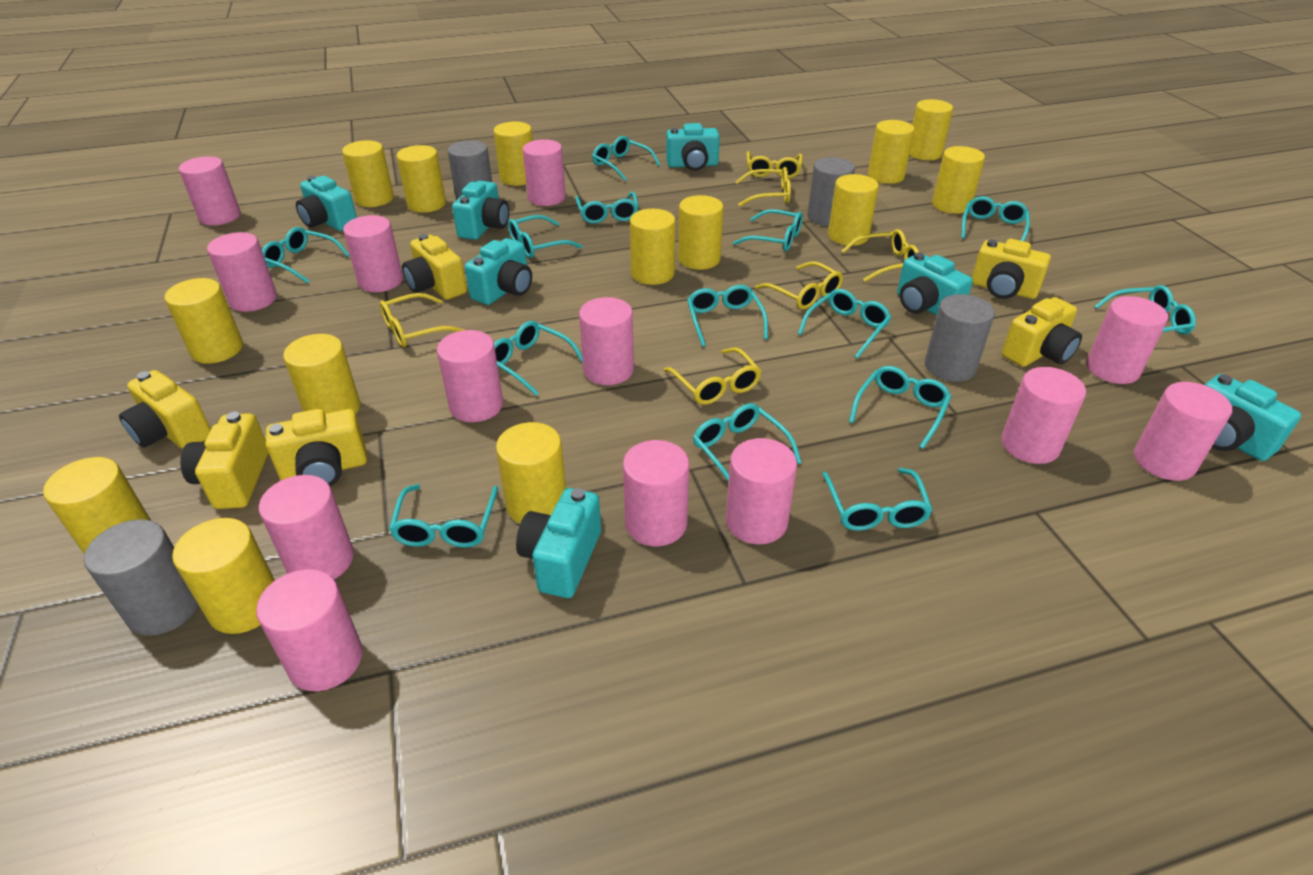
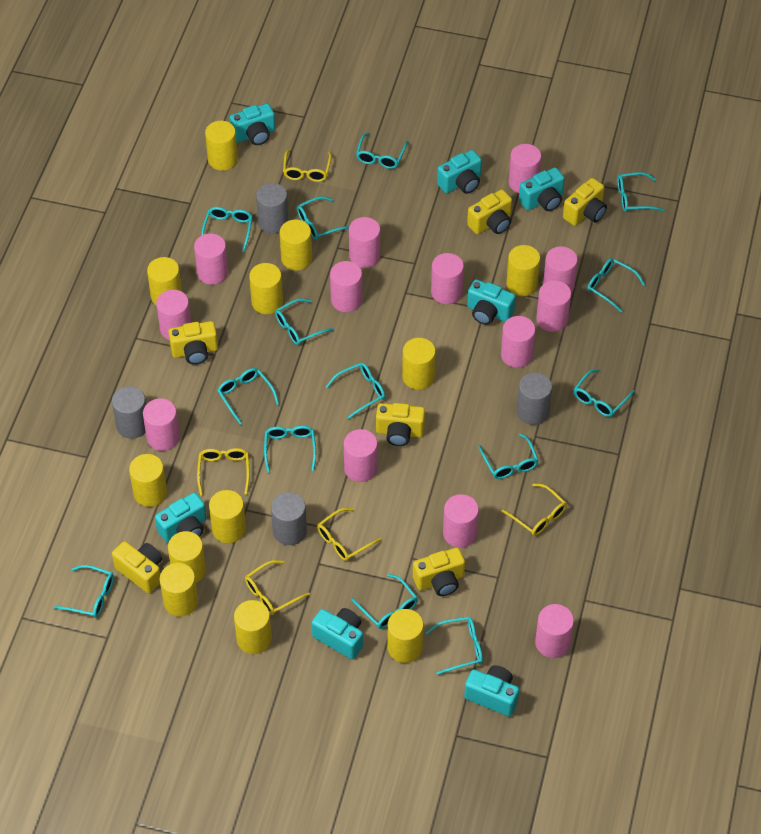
yellow cylinder: [43,457,151,554] [165,278,243,364] [172,518,275,634] [283,334,360,413] [342,140,394,207] [396,145,446,213] [494,122,533,186] [496,422,566,524] [630,209,676,285] [678,195,724,270] [828,174,879,246] [868,120,915,184] [910,99,953,160] [932,146,985,214] = 14 -> [129,454,167,507] [147,257,182,305] [160,563,198,617] [168,531,206,583] [205,121,238,171] [209,490,246,543] [234,600,272,654] [249,263,283,314] [279,219,312,271] [388,609,424,663] [402,338,436,390] [506,245,540,296] = 12
yellow glasses: [380,293,465,347] [664,347,761,405] [736,167,791,206] [747,151,803,178] [755,262,843,310] [841,229,919,282] = 6 -> [197,448,250,496] [245,560,310,615] [283,149,332,182] [317,508,382,561] [501,483,567,536] = 5

